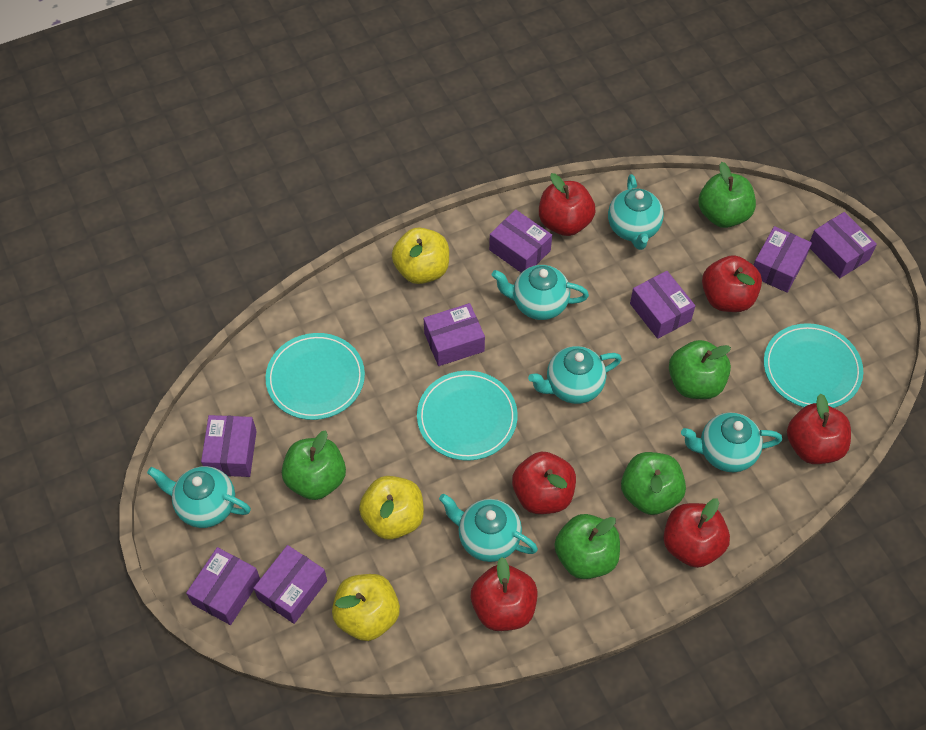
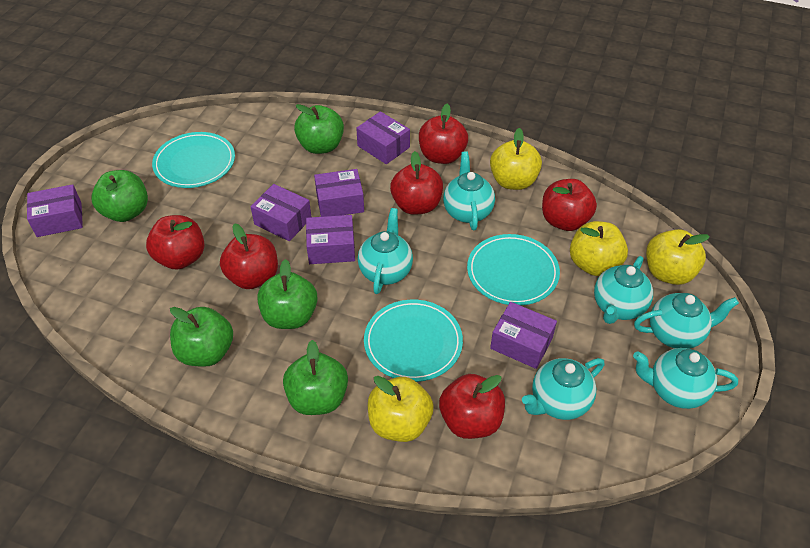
purple box: [186,547,260,625] [201,415,257,477] [254,545,327,624] [424,303,485,366] [489,210,552,273] [630,271,695,339] [754,226,812,293] [810,212,877,278] = 8 -> [27,184,83,237] [250,184,311,241] [306,215,355,264] [314,169,364,217] [356,111,410,164] [490,302,557,369] = 6
yellow apple: [332,574,400,641] [359,476,424,540] [392,227,449,284] = 3 -> [368,376,434,442] [490,128,542,190] [570,221,628,276] [646,229,710,285] = 4

